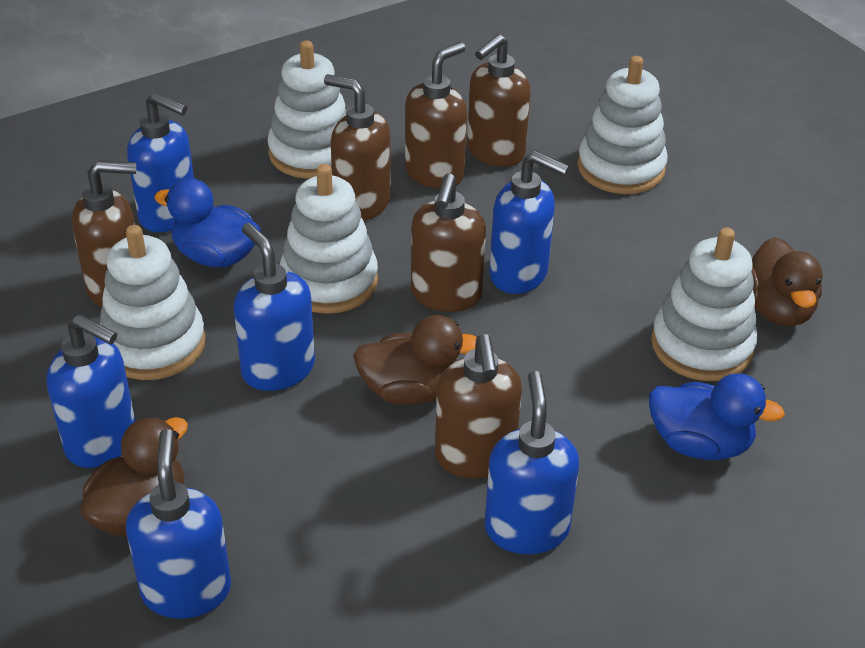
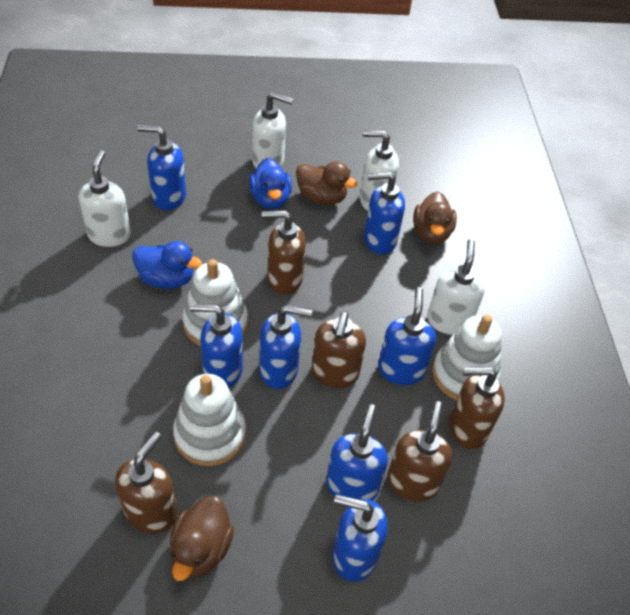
blue soap dispenser: [47,314,135,468] [126,429,231,619] [127,92,194,232] [234,223,315,391] [485,371,579,554] [489,151,569,294] = 6 -> [137,125,186,210] [190,304,243,388] [259,305,312,389] [326,404,388,500] [333,494,388,582] [364,171,405,254] [378,287,436,385] = 7
brown soap dispenser: [72,160,136,307] [324,74,391,221] [405,42,467,189] [411,173,486,312] [435,334,522,479] [467,34,530,167] = 6 -> [115,432,177,534] [262,210,306,295] [312,311,366,388] [387,401,452,501] [449,367,505,449] = 5
white soap dispenser: none = 0 -> [79,150,131,247] [252,92,293,168] [360,130,399,211] [427,239,485,335] = 4
white stacking toy: [100,225,206,380] [267,40,346,179] [280,164,378,314] [577,56,668,194] [651,227,758,381] = 5 -> [173,374,246,466] [183,259,248,346] [432,314,502,400] = 3

